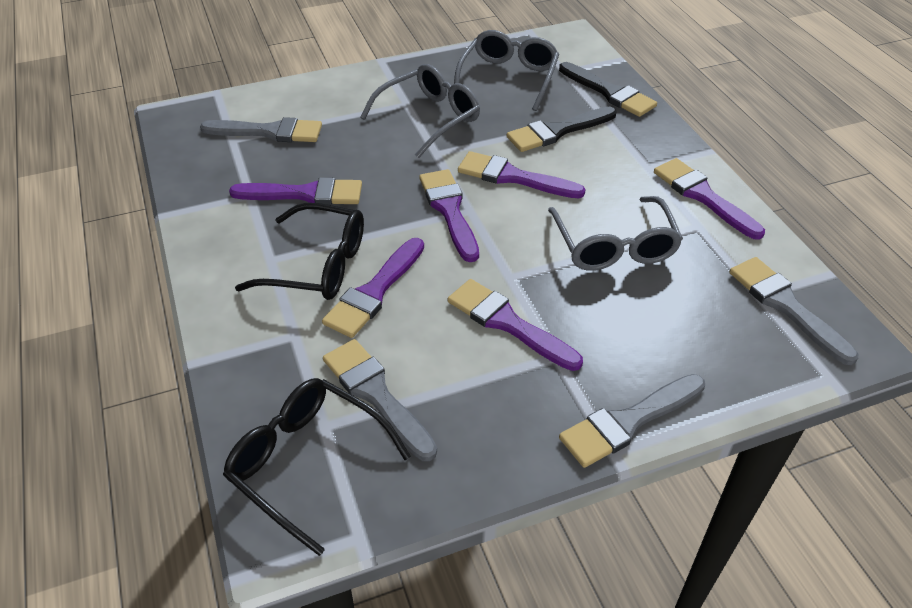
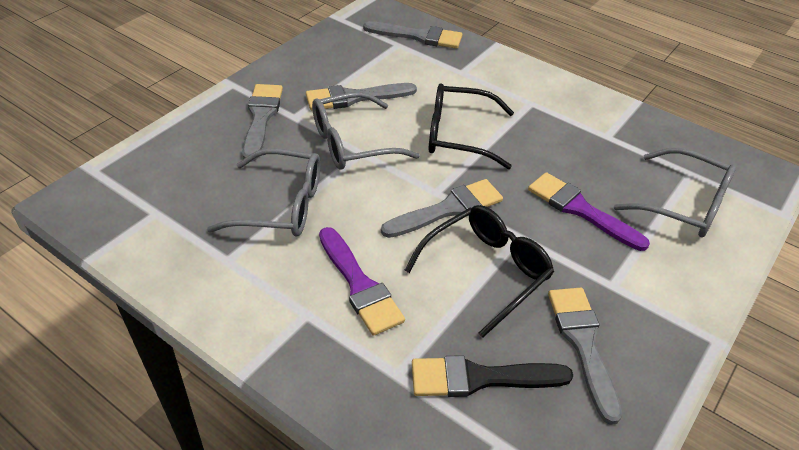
black brush: [507,107,616,152] [559,62,657,117] = 2 -> [412,355,573,397] = 1
grey brush: [200,117,322,142] [323,339,437,461] [559,374,705,468] [729,257,858,365] = 4 -> [242,84,283,162] [306,83,417,111] [363,21,463,49] [381,179,503,238] [548,288,622,425] = 5
purple brush: [229,177,362,205] [322,238,424,338] [419,169,479,262] [448,279,583,371] [458,151,586,198] [654,158,765,240] = 6 -> [319,227,405,336] [528,172,650,251] = 2

